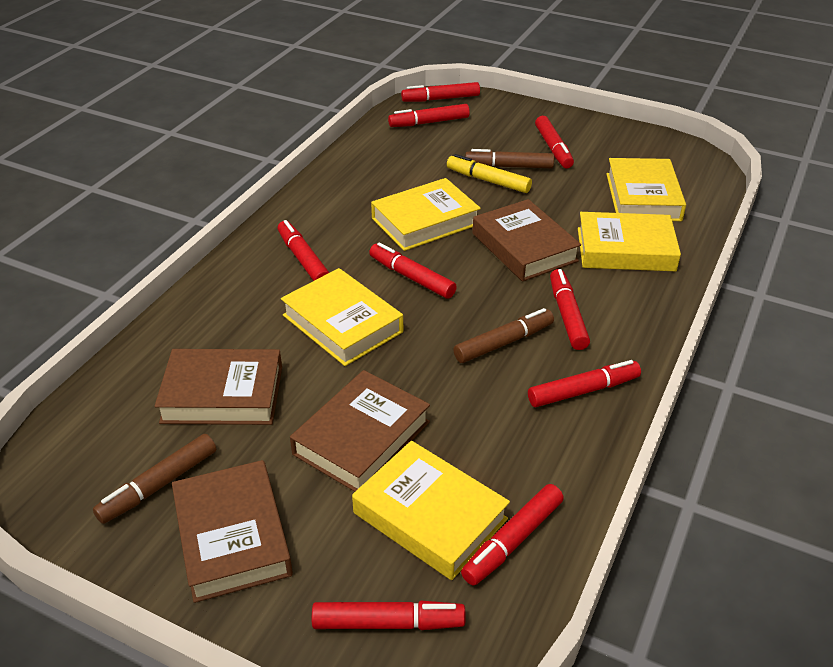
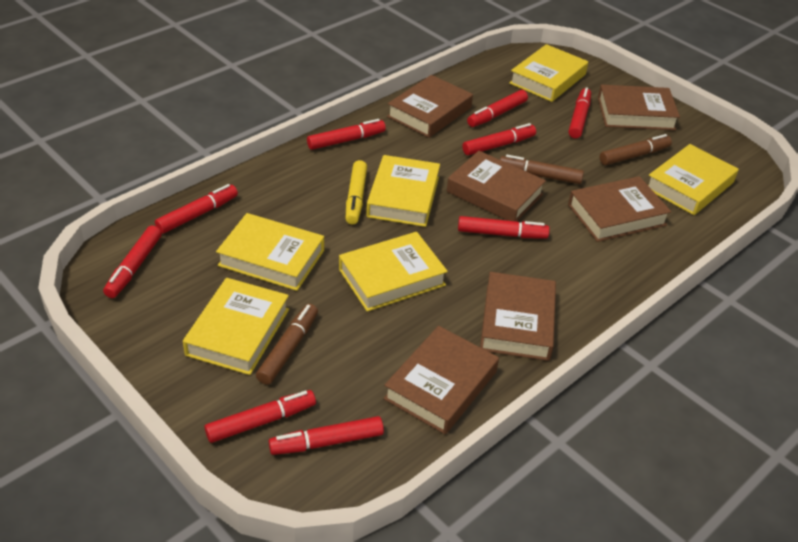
brown book: [155,349,282,425] [172,460,293,603] [290,370,430,492] [472,199,581,281] = 4 -> [383,326,499,434] [387,75,473,138] [447,151,546,221] [480,272,556,361] [568,176,671,242] [598,85,680,130] = 6
yellow book: [281,268,403,366] [352,441,510,580] [371,178,481,251] [578,212,681,271] [606,158,686,221] = 5 -> [183,278,289,375] [216,213,324,291] [339,232,448,312] [366,155,440,227] [509,44,588,102] [648,144,739,215] = 6

